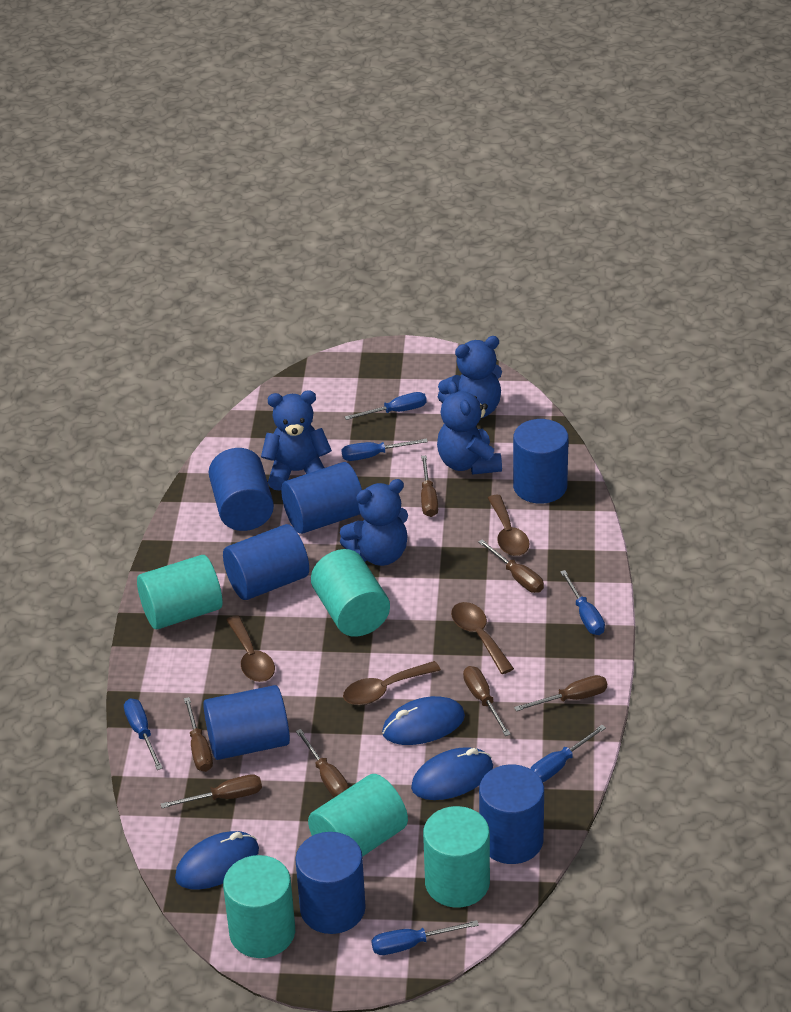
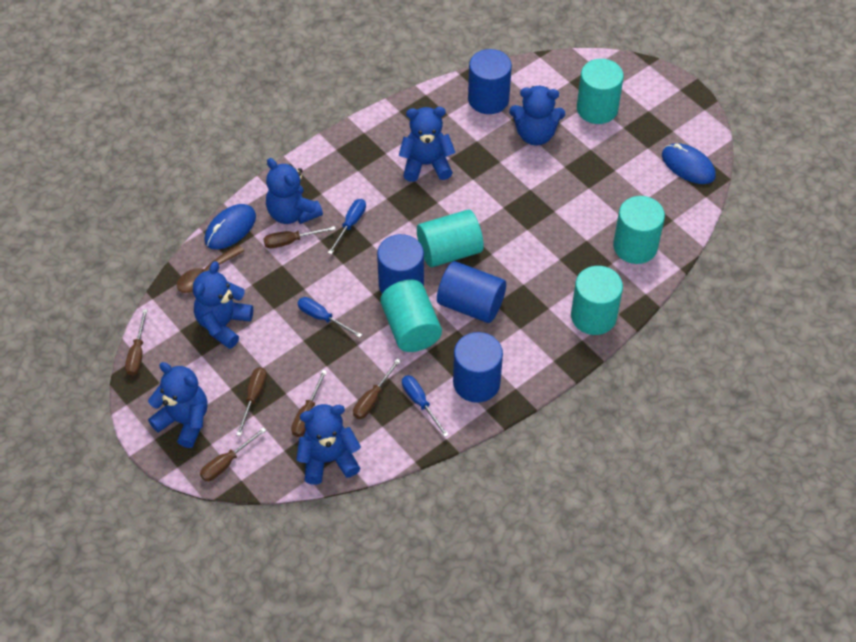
blue cylinder: [203,685,290,760] [209,448,274,531] [223,524,309,600] [281,462,362,534] [295,832,366,934] [479,765,544,864] [513,419,568,504] = 7 -> [377,234,424,294] [437,261,506,323] [453,332,503,403] [468,49,512,114] = 4
blue mouse: [175,831,259,890] [382,696,465,745] [411,747,493,800] = 3 -> [204,204,256,249] [662,143,716,184] = 2
blue screwdriver: [124,698,163,770] [341,439,428,461] [345,392,427,420] [371,920,479,955] [530,725,606,782] [560,570,605,635] = 6 -> [298,297,362,338] [328,199,366,255] [402,375,449,437] = 3
blue teddy bear: [261,390,332,491] [340,479,408,566] [437,381,502,475] [438,336,502,418] = 4 -> [148,362,208,448] [193,261,253,349] [266,158,323,224] [296,404,361,485] [399,107,456,182] [509,85,565,146] = 6
brown screwdriver: [161,774,262,808] [184,697,213,772] [296,729,349,797] [421,456,438,517] [463,666,511,736] [478,540,544,593] [514,675,607,711] = 7 -> [125,309,148,376] [200,427,266,481] [236,367,267,436] [263,226,336,248] [291,370,327,437] [353,359,401,419] = 6
brown spoon: [226,615,275,682] [343,661,441,705] [451,602,514,674] [488,495,530,556] = 4 -> [177,245,244,293] = 1

